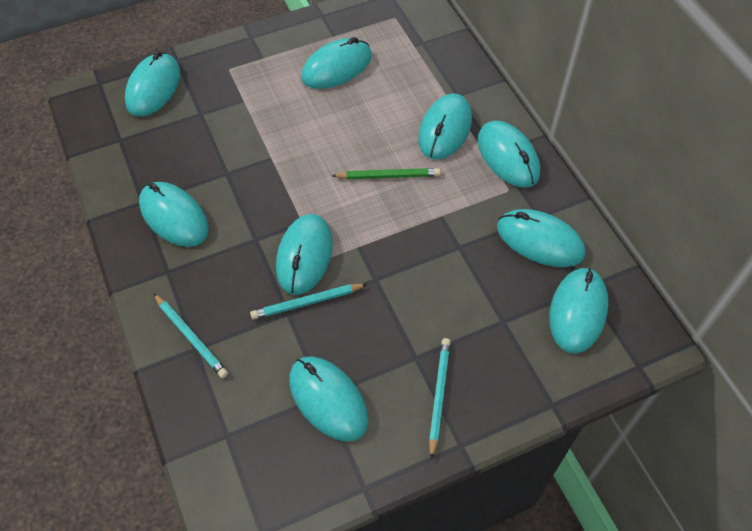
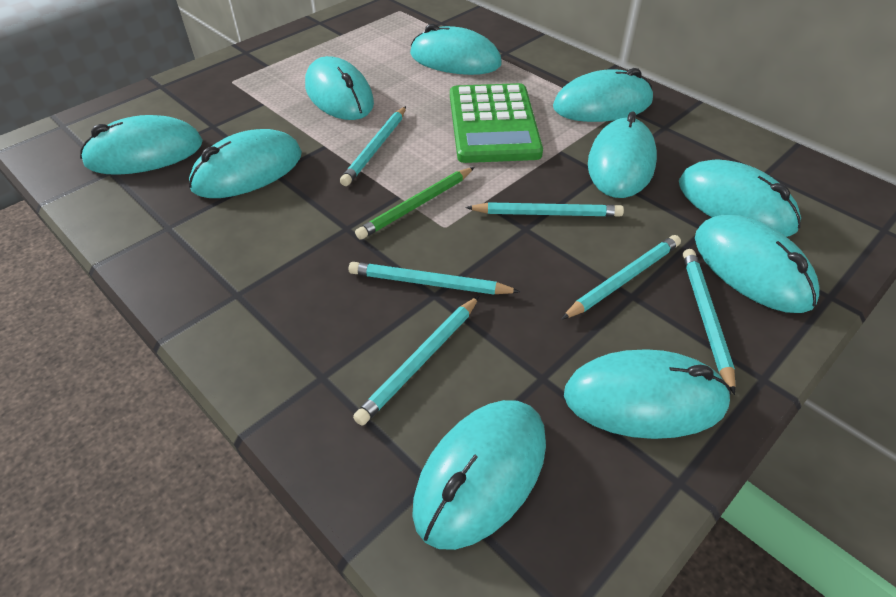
green calculator: none = 0 -> [450,83,543,163] = 1
turquoise mouse: [125,51,180,117] [139,182,209,247] [276,214,332,295] [289,356,368,441] [301,37,372,89] [418,93,472,160] [478,120,540,188] [497,209,585,267] [549,267,608,354] = 9 -> [80,115,203,175] [189,129,302,198] [305,56,374,120] [410,24,502,75] [412,400,546,550] [553,68,653,122] [564,349,731,439] [588,112,657,198] [679,159,801,237] [695,215,819,313] = 10
turquoise pencil: [153,293,228,378] [250,284,367,320] [429,338,451,459] = 3 -> [340,106,406,186] [349,262,521,295] [353,296,479,426] [466,202,624,217] [561,235,681,320] [683,249,736,395] = 6

